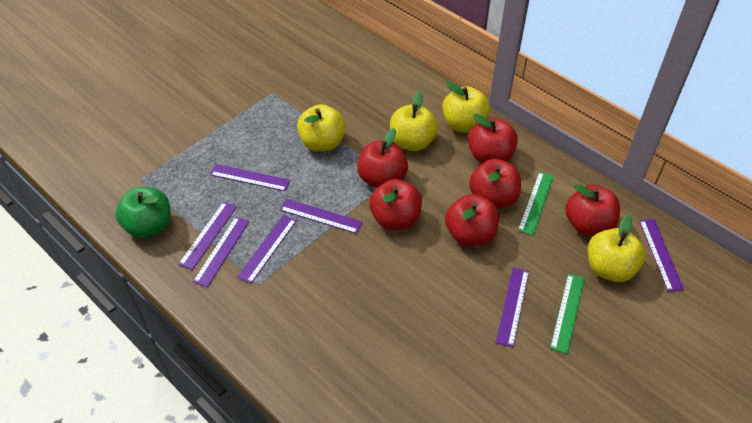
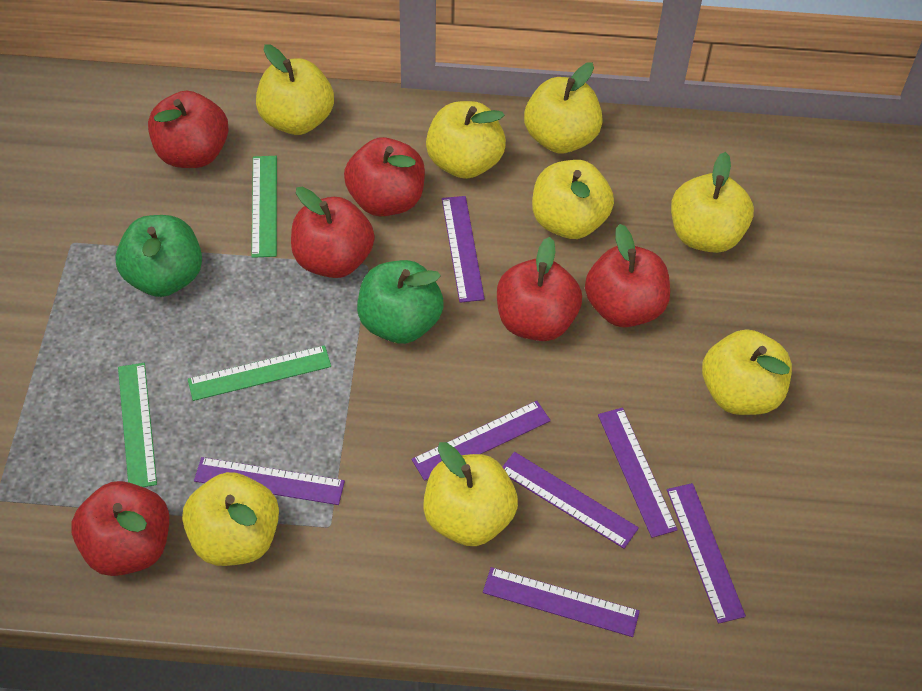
green apple: [115,187,171,238] = 1 -> [115,215,202,297] [357,260,444,344] = 2
green ruler: [518,171,554,235] [550,274,585,354] = 2 -> [118,363,157,487] [188,345,331,401] [251,156,277,258] = 3
yellow apple: [297,104,346,152] [390,91,438,151] [442,82,490,133] [588,215,645,282] = 4 -> [182,472,279,566] [256,44,334,135] [423,442,518,546] [426,101,506,179] [524,62,603,154] [532,160,614,239] [671,152,754,253] [702,329,792,415] = 8

